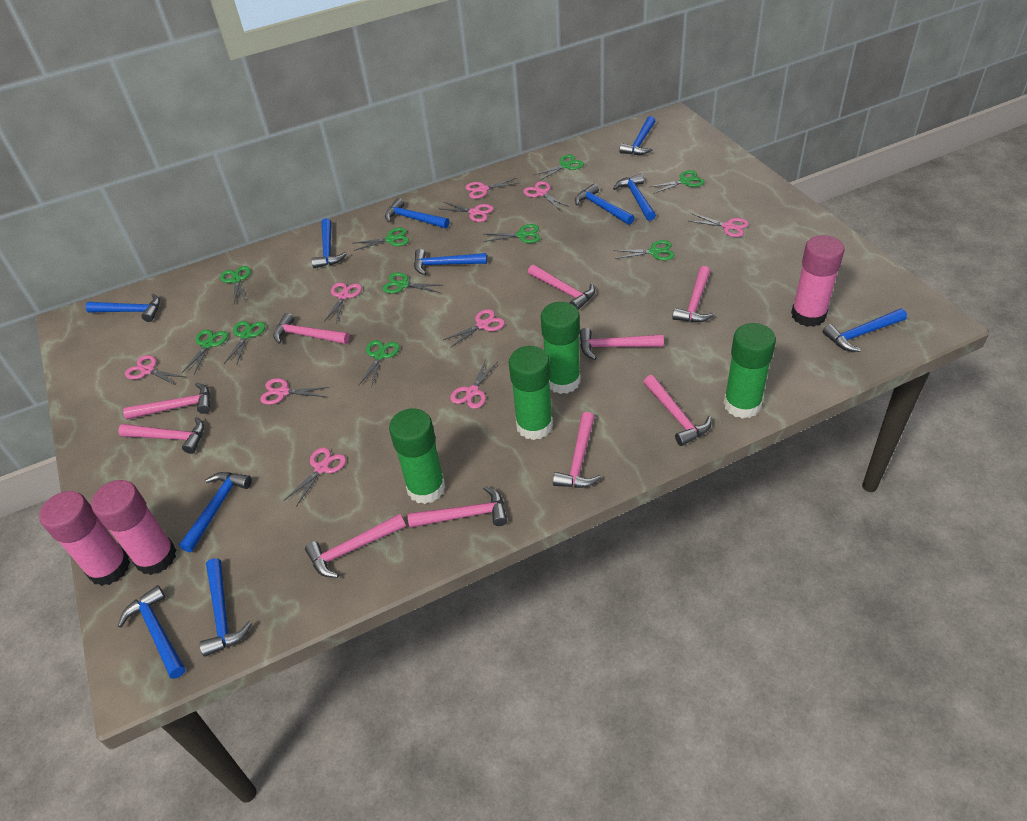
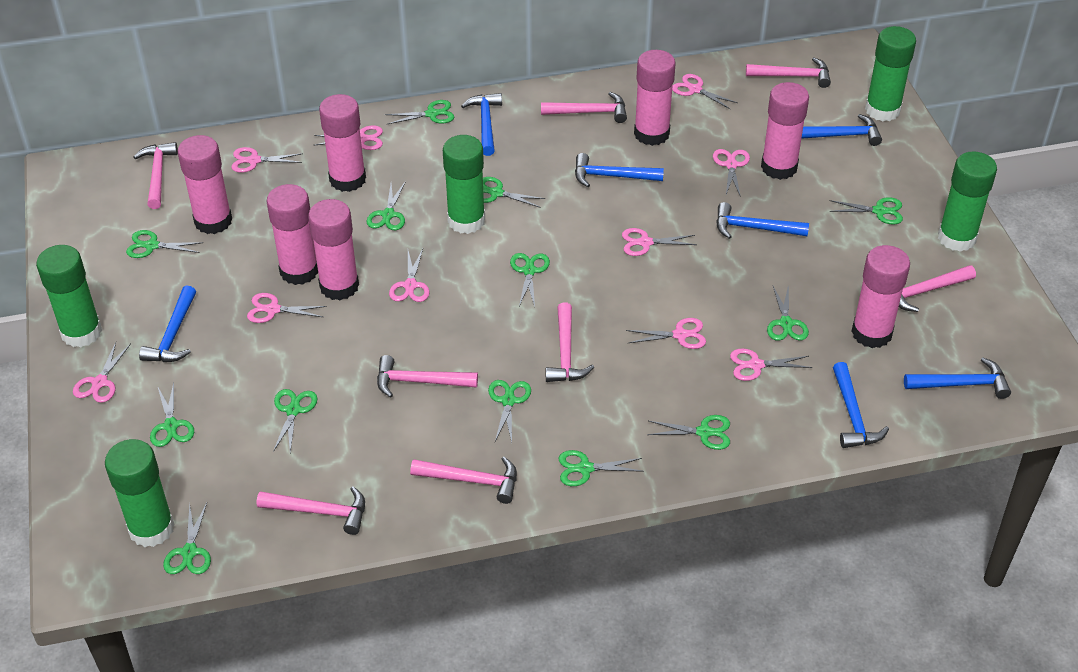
blue hammer: [85,294,160,322] [118,585,185,679] [179,472,252,552] [200,558,252,657] [311,218,347,268] [385,198,449,228] [414,249,487,275] [575,184,635,225] [613,174,656,221] [619,116,655,155] [823,309,907,352] = 11 -> [139,286,196,362] [461,93,502,156] [575,153,664,187] [716,202,809,239] [801,114,882,146] [833,362,889,448] [904,357,1011,399] = 7
green glue stick: [389,408,446,504] [509,346,553,440] [541,302,581,394] [724,323,776,419] = 4 -> [36,245,102,347] [105,439,174,547] [443,135,485,234] [865,26,916,121] [938,151,997,252] = 5
green scissors: [182,329,228,375] [220,266,251,303] [224,321,265,364] [352,228,409,251] [358,340,399,388] [382,272,443,294] [483,224,540,243] [534,155,584,181] [613,240,675,260] [650,170,704,193] = 10 -> [126,230,204,258] [150,383,194,447] [163,503,211,574] [273,389,317,452] [366,181,406,230] [385,100,454,124] [483,177,546,208] [488,380,531,442] [510,253,550,306] [559,450,644,486] [647,415,730,450] [767,284,809,341] [829,197,903,224] = 13
pink glue stick: [39,491,130,586] [91,480,177,575] [791,235,844,327] = 3 -> [178,135,232,234] [266,184,318,285] [308,199,359,300] [319,94,366,192] [634,50,676,146] [761,82,809,180] [851,245,910,348] = 7
pink hammer: [118,417,204,454] [123,382,210,420] [273,313,350,344] [305,514,406,578] [408,486,507,528] [528,264,595,310] [553,412,601,488] [580,328,664,360] [644,375,711,446] [672,266,714,322] = 10 -> [134,142,178,209] [257,486,365,535] [377,355,478,398] [410,457,517,504] [541,92,627,123] [546,302,594,382] [746,58,831,88] [899,265,976,312] = 8

